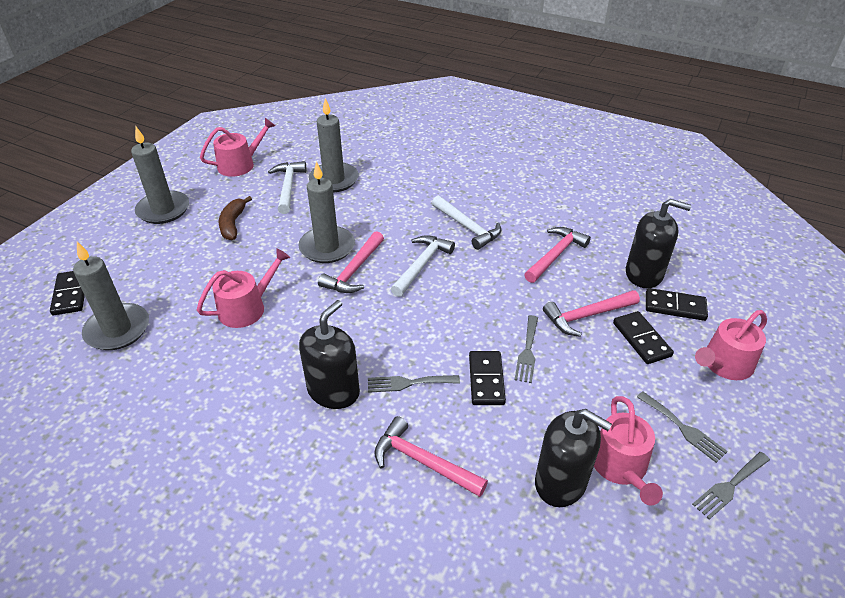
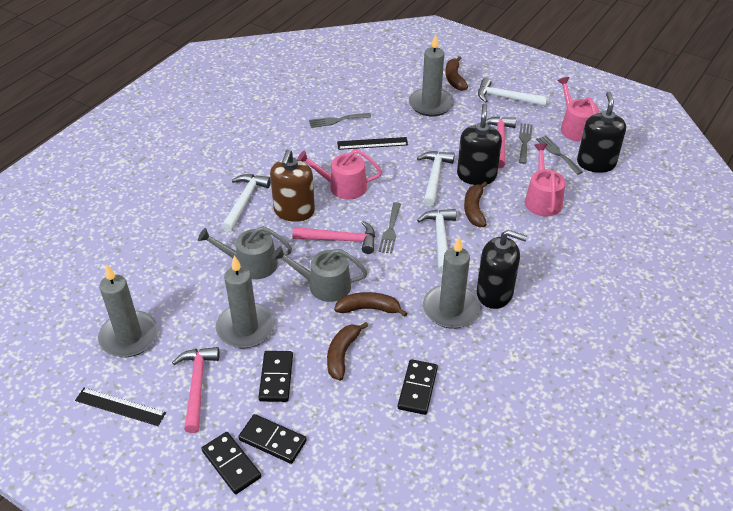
black ruler: none = 0 -> [75,388,166,426] [337,137,408,150] = 2
brown banana: [219,196,252,240] = 1 -> [327,322,368,381] [334,292,407,317] [445,56,468,91] [464,182,488,227] = 4
brown soap dispenser: none = 0 -> [270,149,315,222] = 1
grey watering can: none = 0 -> [198,227,292,280] [272,246,367,302] = 2
pink hammer: [318,231,384,293] [374,416,488,497] [524,227,591,283] [543,290,640,337] = 4 -> [172,347,220,433] [293,221,375,254] [486,117,516,168] = 3
pink watering can: [197,248,290,328] [200,118,275,177] [594,396,663,505] [695,310,767,380] = 4 -> [297,150,382,199] [525,143,566,217] [557,77,599,142] = 3
white hammer: [268,161,306,214] [391,235,455,297] [432,196,501,250] = 3 -> [221,174,271,232] [417,151,455,207] [417,209,456,273] [478,78,548,107] = 4

